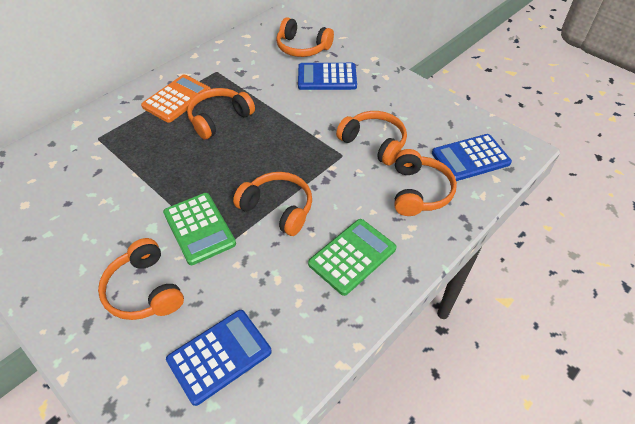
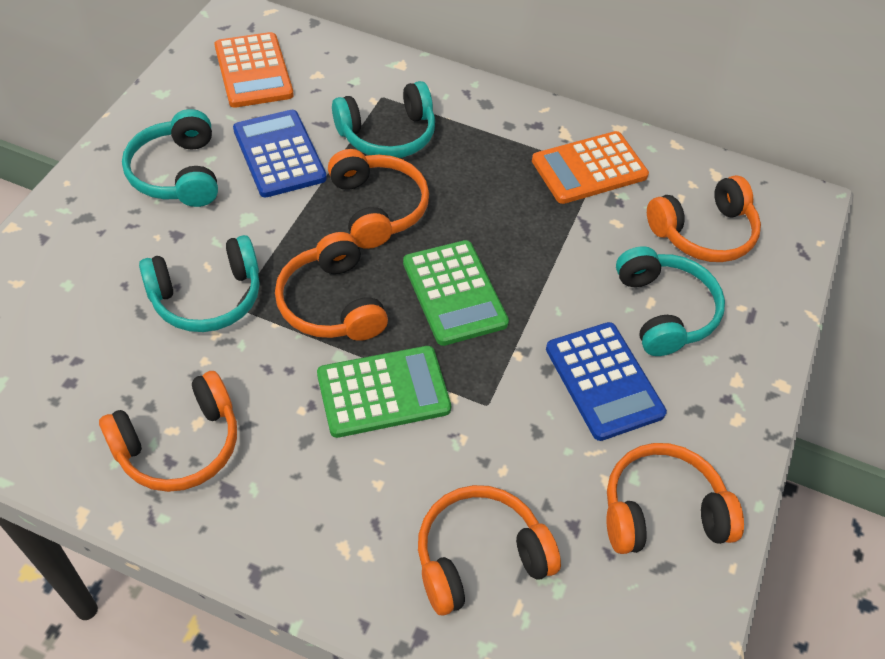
blue calculator: [166,310,272,406] [298,63,357,90] [432,134,512,181] = 3 -> [233,110,327,198] [546,322,667,441] = 2
orange calculator: [141,74,211,123] = 1 -> [215,32,294,108] [532,131,649,204] = 2
turquoise headphones: none = 0 -> [122,109,218,207] [139,235,260,332] [332,81,435,158] [616,246,725,356] = 4

